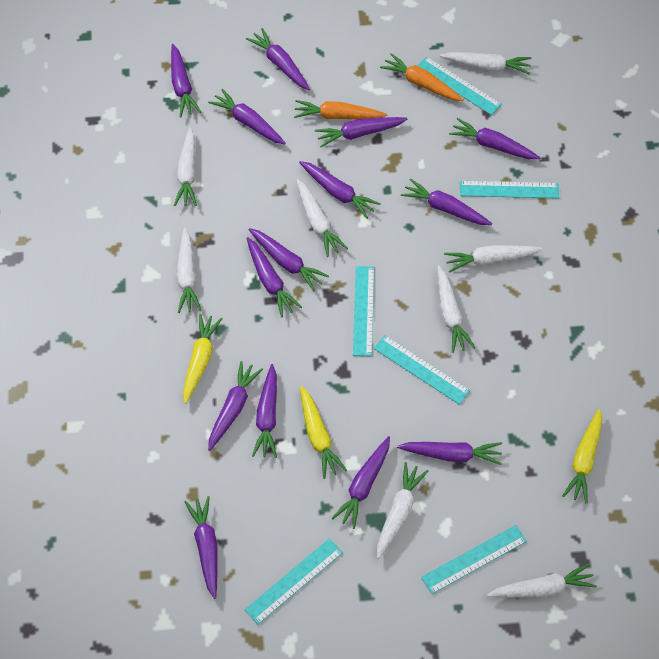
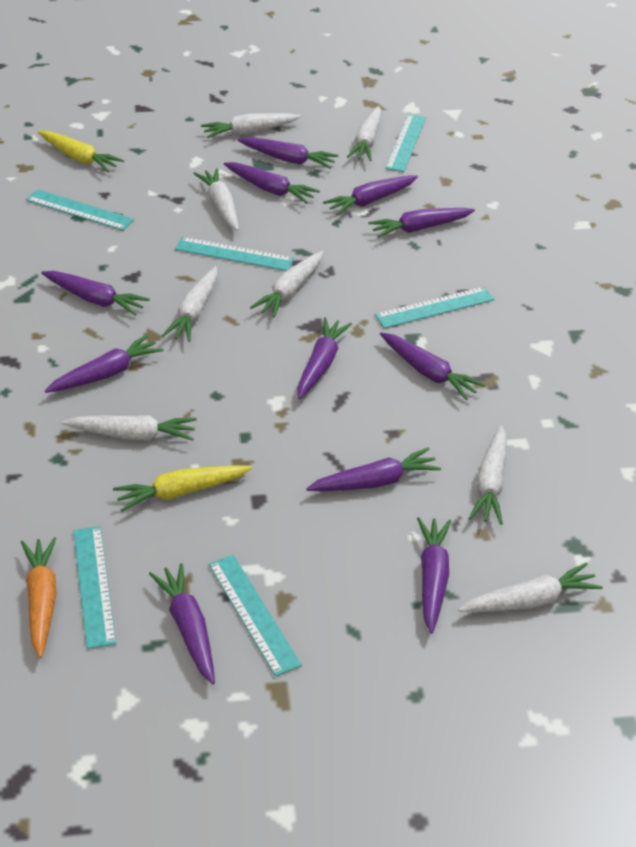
orange carrot: [294,100,387,119] [380,53,464,101] = 2 -> [21,537,56,658] = 1
purple carrot: [171,44,202,117] [184,496,218,599] [208,89,286,144] [208,361,263,451] [246,28,310,90] [247,237,302,317] [248,228,329,291] [252,364,277,458] [299,161,381,219] [315,117,407,147] [332,436,390,529] [397,442,502,465] [401,178,492,225] [449,118,541,159] = 14 -> [41,271,150,316] [45,334,163,393] [149,563,215,684] [224,162,320,204] [238,137,339,168] [297,317,352,399] [306,447,441,491] [323,175,418,215] [368,208,475,238] [380,332,485,400] [417,517,451,633] = 11
yellow carrot: [183,314,223,404] [300,386,347,479] [563,409,602,503] = 3 -> [38,131,124,172] [113,465,252,512] = 2

